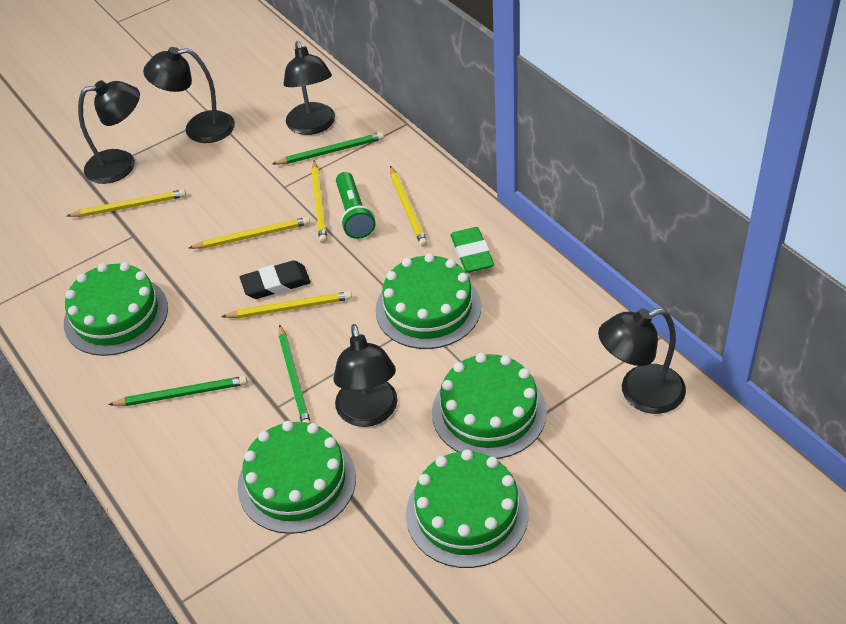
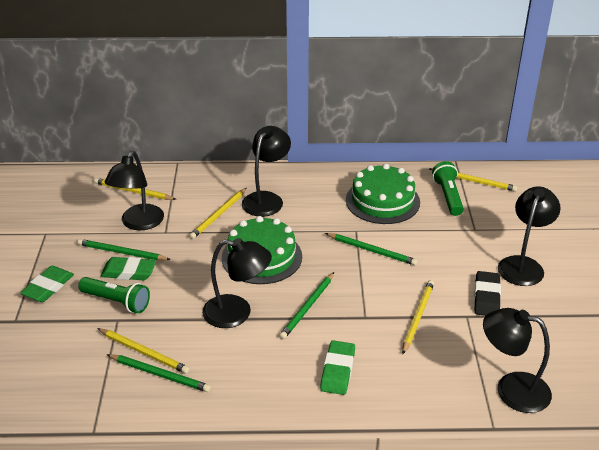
green cake: [64,262,168,356] [238,421,356,534] [375,253,481,349] [406,450,529,568] [432,353,547,459] = 5 -> [222,216,302,284] [346,164,420,224] = 2
green eraser: [450,227,494,273] = 1 -> [20,266,74,302] [100,257,156,280] [320,341,355,395] = 3
green flashlight: [336,172,375,239] = 1 -> [78,277,150,313] [432,161,464,216] = 2
green pencil: [108,376,247,406] [273,132,384,165] [279,324,311,424] = 3 -> [78,239,171,261] [107,354,211,392] [279,272,334,339] [325,233,418,265] = 4

